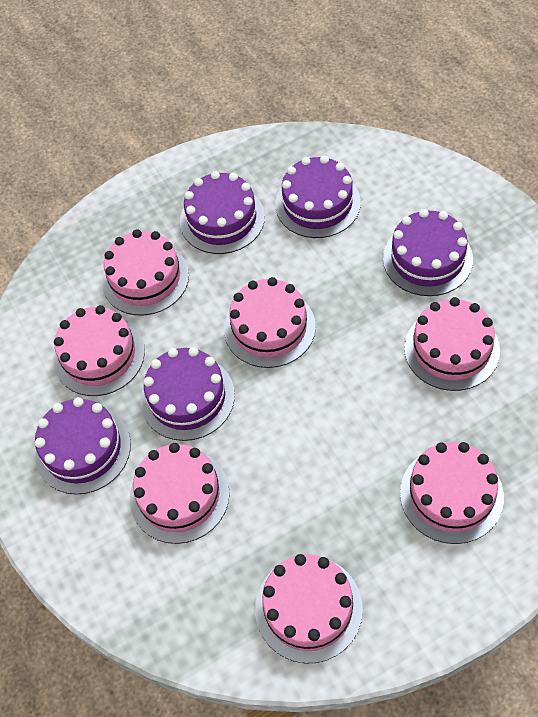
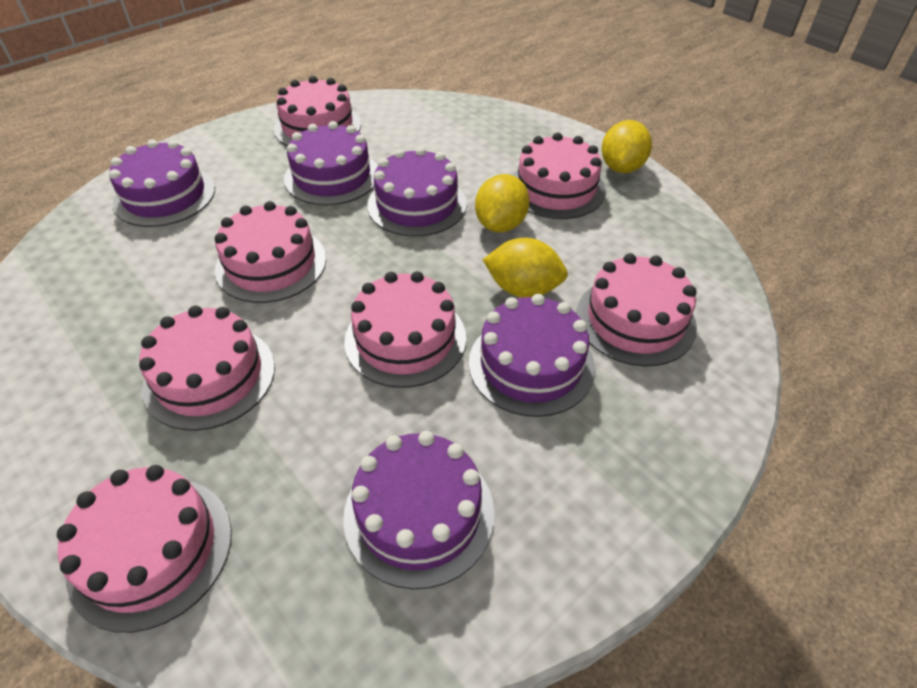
yellow lemon: none = 0 -> [475,174,530,232] [483,238,568,298] [601,120,652,173] = 3

